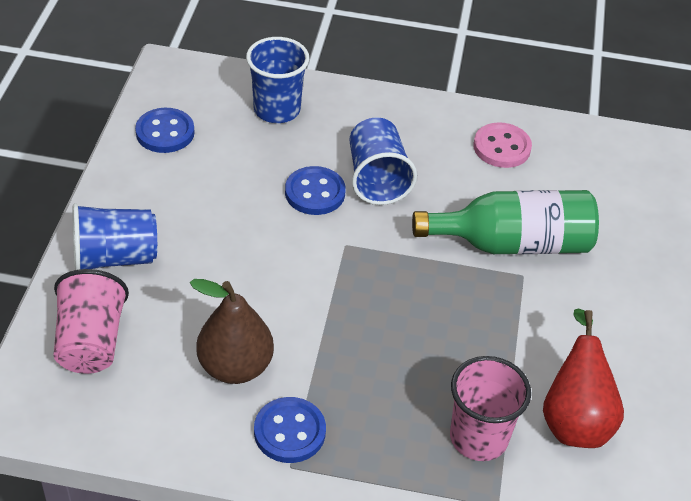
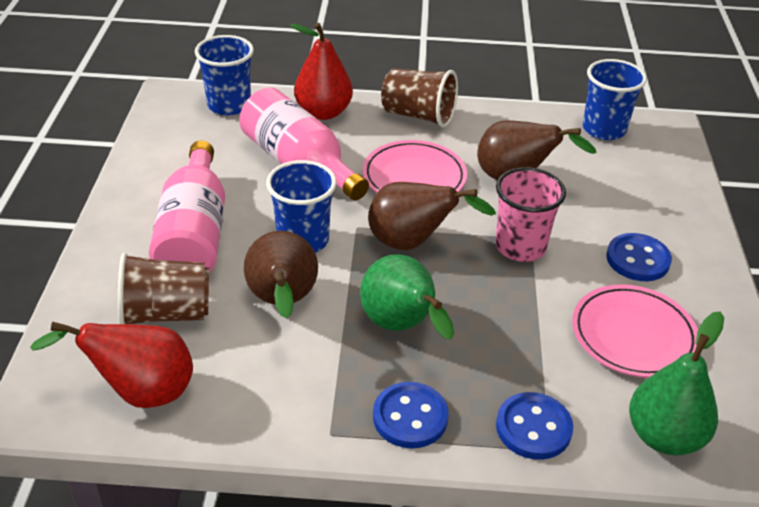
brown cup: none = 0 -> [118,253,209,324] [381,68,458,128] = 2
brown pear: [190,279,274,384] = 1 -> [244,231,318,319] [368,182,496,250] [477,120,596,180] = 3
green bottle: [412,190,599,255] = 1 -> none = 0
green pear: none = 0 -> [360,254,454,340] [629,311,724,456] = 2
pink bottle: none = 0 -> [149,141,225,272] [239,87,369,200] = 2
pink button: [473,122,532,168] = 1 -> none = 0
pink cup: [53,269,129,374] [450,356,531,461] = 2 -> [495,167,566,262] = 1
pink plate: none = 0 -> [362,140,467,193] [572,284,698,378] = 2
red pear: [543,308,624,448] = 1 -> [30,322,193,408] [290,23,353,120] = 2

